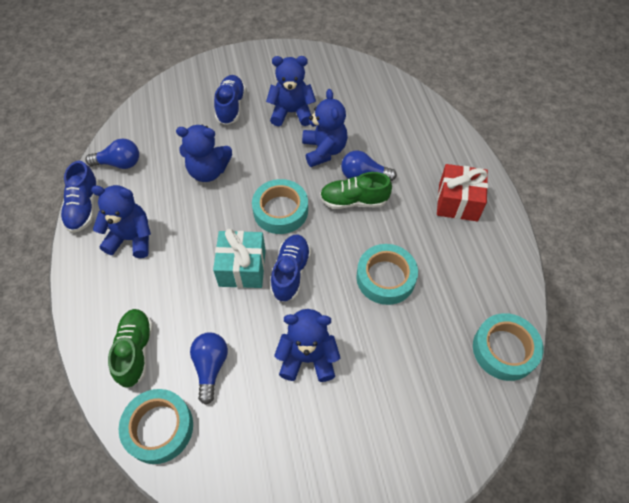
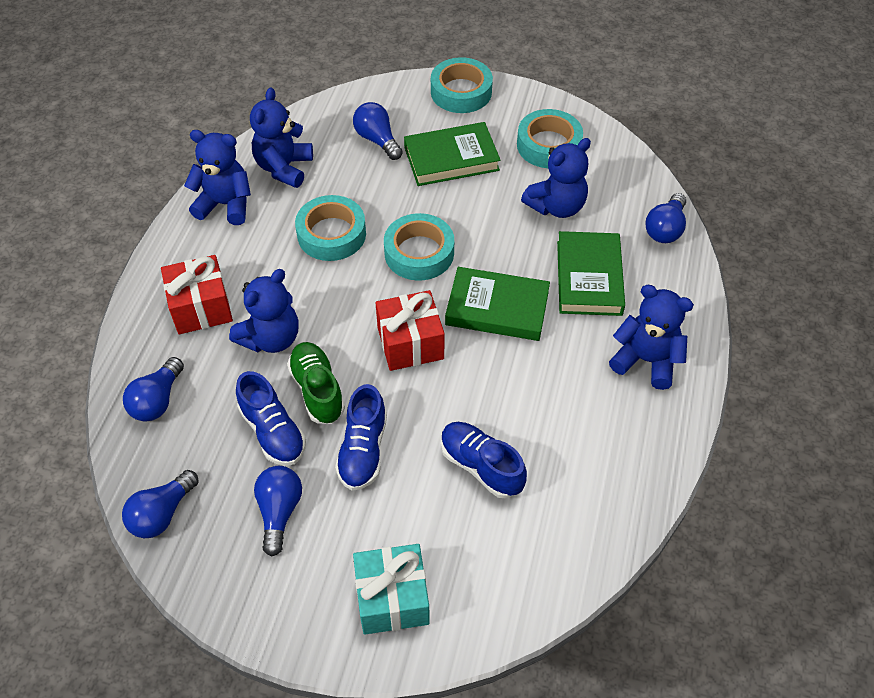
blue light bulb: [85,138,139,169] [190,333,228,405] [341,150,397,181] = 3 -> [122,470,199,538] [123,357,184,422] [254,466,302,556] [353,102,403,160] [645,193,686,243] = 5
green book: none = 0 -> [404,122,500,186] [445,267,550,341] [557,231,625,316] = 3
green shoe: [108,309,153,388] [320,172,392,209] = 2 -> [287,342,345,424] = 1
red gift: [437,164,488,222] = 1 -> [161,255,233,334] [376,290,445,371] = 2

